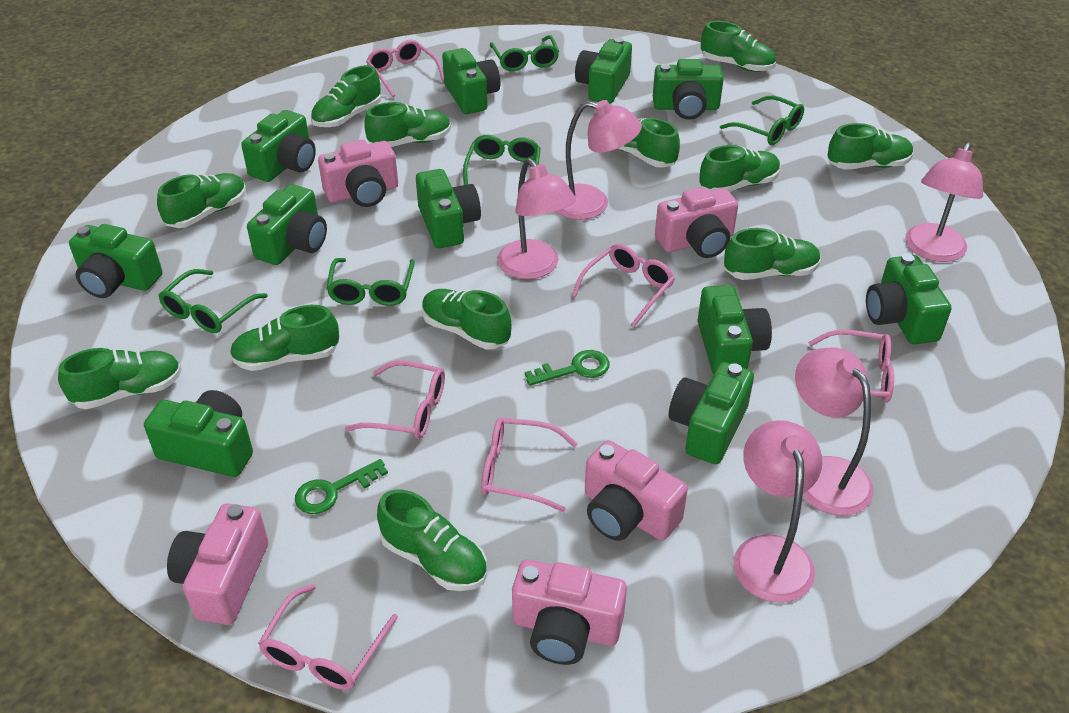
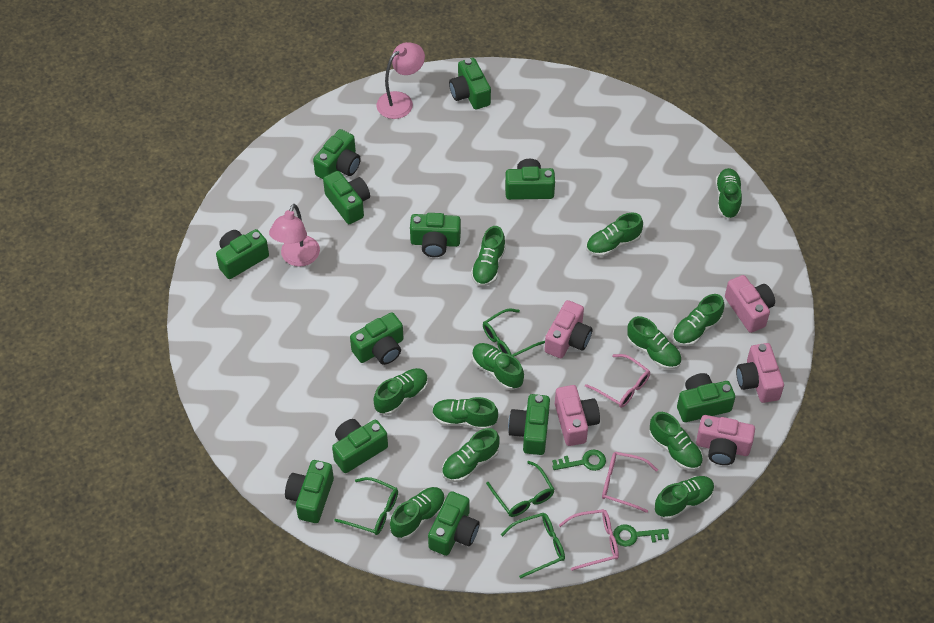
green camera: [69,224,162,298] [144,390,253,477] [241,110,316,182] [247,184,327,265] [416,169,481,248] [442,48,501,114] [575,37,632,104] [653,59,724,120] [669,362,754,464] [698,285,772,375] [866,254,952,344] = 11 -> [216,229,269,279] [285,460,334,523] [313,129,361,179] [323,171,370,224] [332,419,388,473] [350,312,404,365] [410,213,461,257] [428,491,480,556] [449,58,491,110] [505,159,555,200] [508,394,550,455] [677,373,735,422] = 12
green glasses: [158,269,268,333] [326,258,415,306] [463,135,541,185] [490,35,559,71] [720,96,804,145] = 5 -> [334,477,398,535] [483,308,545,357] [486,461,555,517] [501,513,565,579] = 4
pink glasses: [258,584,398,690] [345,360,445,439] [366,40,444,97] [481,418,578,512] [572,244,675,327] [808,330,894,403] = 6 -> [559,509,619,571] [585,354,650,408] [602,452,658,513] = 3
pink lamp: [497,158,576,279] [556,100,642,220] [733,420,822,603] [795,348,874,516] [905,142,983,262] = 5 -> [269,204,320,267] [377,42,425,119] = 2

